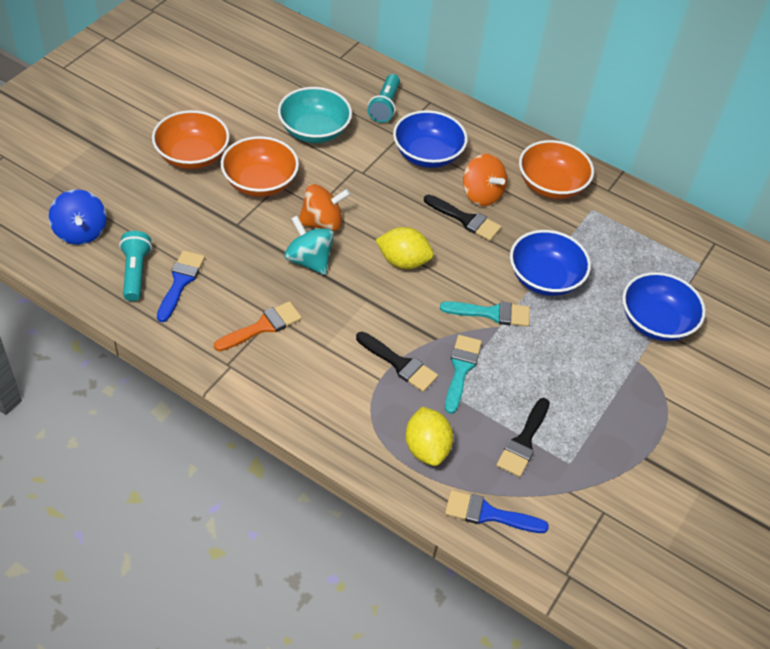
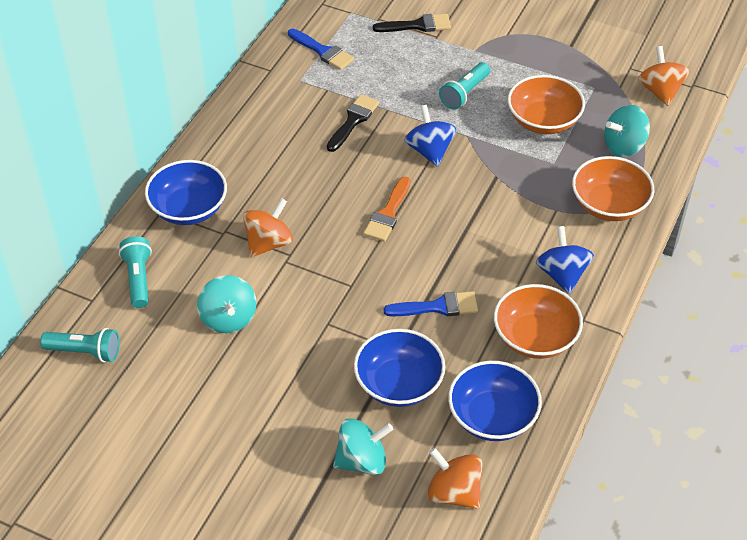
black brush: [356,332,438,392] [424,195,501,241] [496,398,550,477] = 3 -> [327,94,379,152] [373,14,451,32] = 2
blue spinning top: [49,189,106,245] = 1 -> [404,105,456,167] [536,226,594,294] = 2
orange spinning top: [299,184,350,231] [463,154,507,206] = 2 -> [243,198,293,257] [428,448,483,509] [638,46,690,106] = 3
turquoise bowl: [278,87,352,143] = 1 -> none = 0
turquoise brush: [440,301,530,327] [445,335,482,414] = 2 -> none = 0
turquoise flashlight: [119,231,152,301] [367,74,400,123] = 2 -> [40,328,120,362] [119,236,152,308] [439,62,490,109] = 3
turquoise spinning top: [284,216,334,275] = 1 -> [197,275,257,333] [333,418,393,475] [604,105,650,157] = 3
yellow lemon: [376,227,434,269] [405,407,453,466] = 2 -> none = 0

